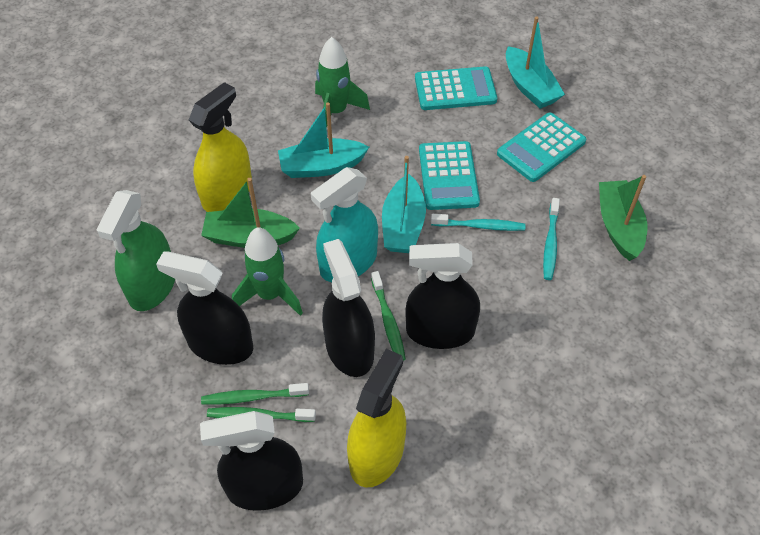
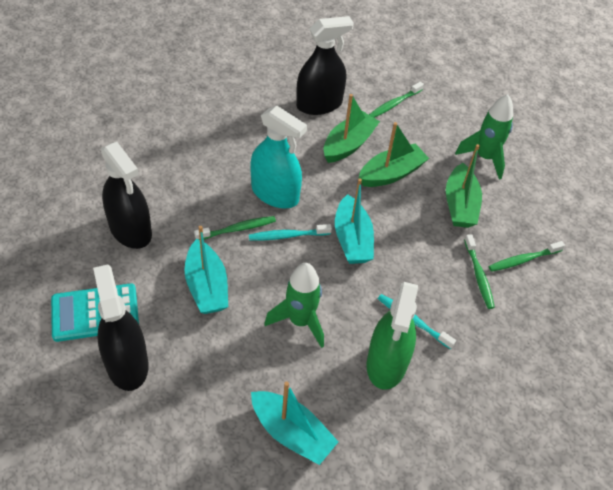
black spray bottle: [156,251,253,365] [200,411,303,511] [322,239,375,377] [405,243,480,349] = 4 -> [93,264,149,391] [101,142,152,249] [296,16,354,115] = 3
green boat: [201,178,300,248] [599,175,647,261] = 2 -> [324,94,380,163] [359,122,429,187] [446,144,482,228] = 3
green toothbrush: [201,383,309,405] [207,407,316,422] [371,271,406,361] = 3 -> [194,216,276,240] [369,82,424,118] [464,234,495,309] [489,241,565,272] = 4
turquoise calculator: [415,66,497,110] [419,141,480,210] [497,113,586,182] = 3 -> [51,284,139,342] = 1
yellow spray bottle: [189,82,252,212] [347,349,406,487] = 2 -> none = 0

